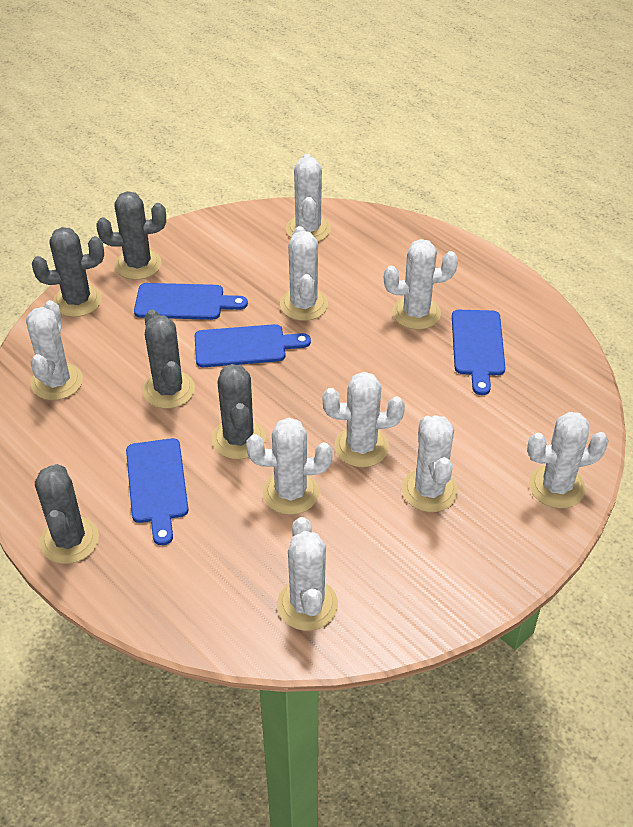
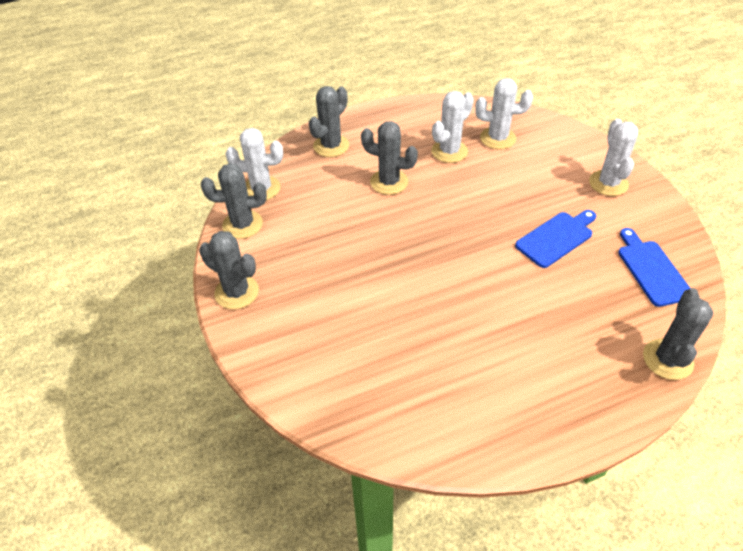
blue cutting board: [126,438,189,545] [134,283,248,320] [195,324,311,367] [452,310,505,395] = 4 -> [515,210,596,268] [618,228,691,307] = 2
white cactus: [26,300,83,400] [246,418,333,515] [277,517,338,631] [280,226,328,321] [286,154,331,242] [323,372,405,467] [384,239,458,330] [402,415,458,512] [527,412,609,509] = 9 -> [226,128,283,200] [431,91,474,163] [475,78,533,150] [589,119,638,196] = 4

